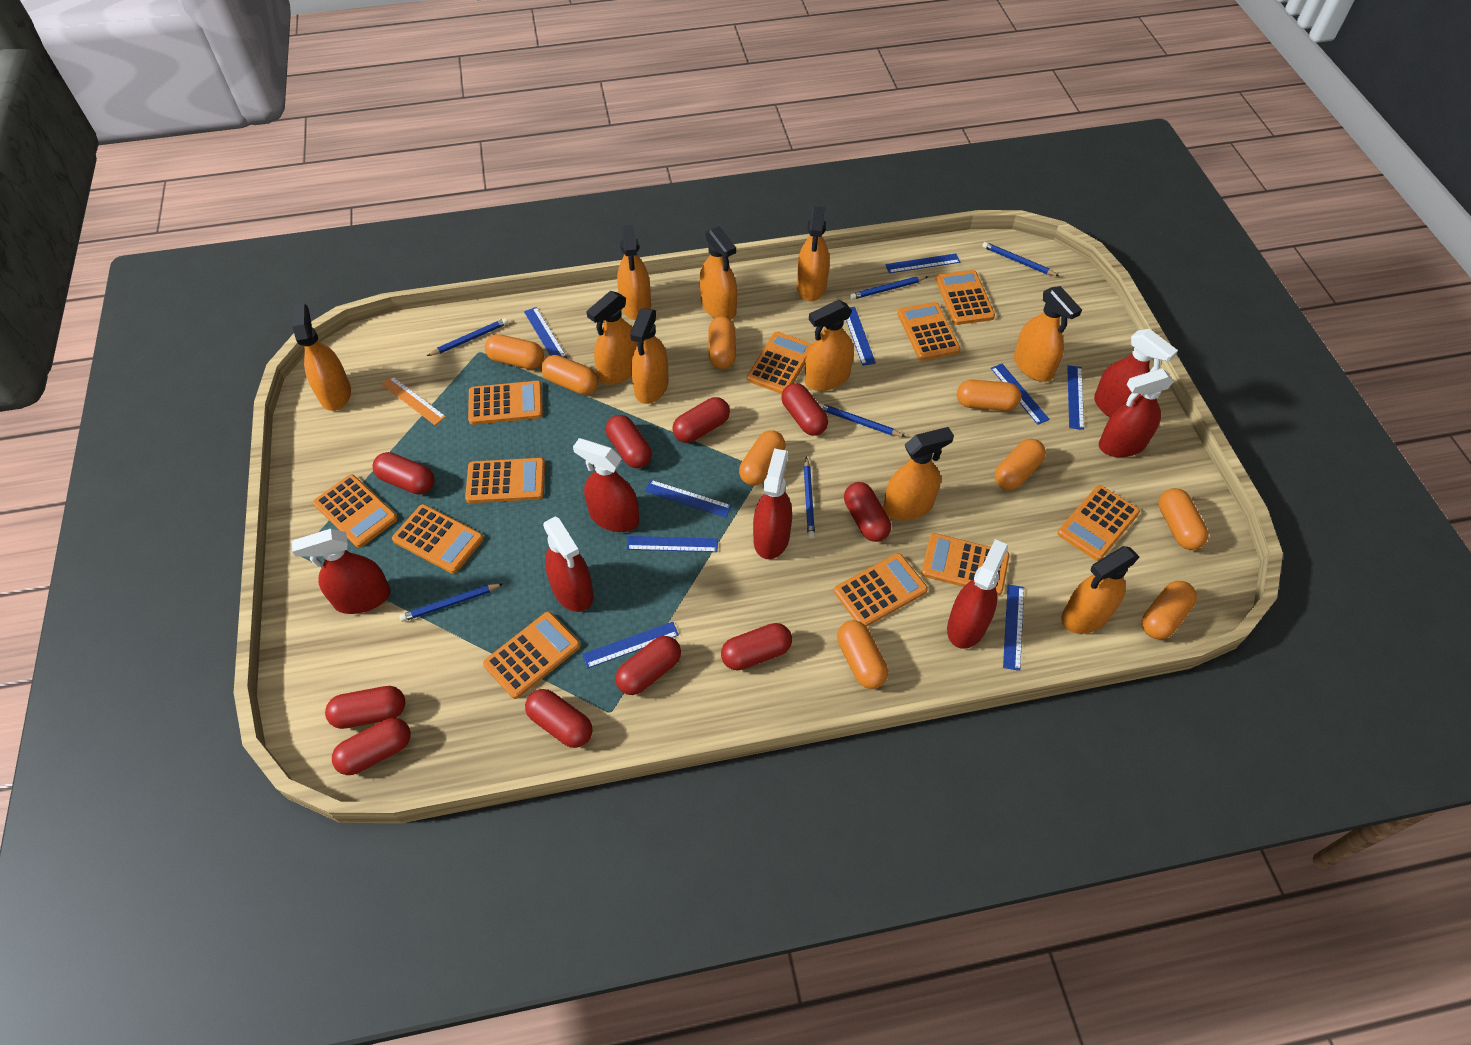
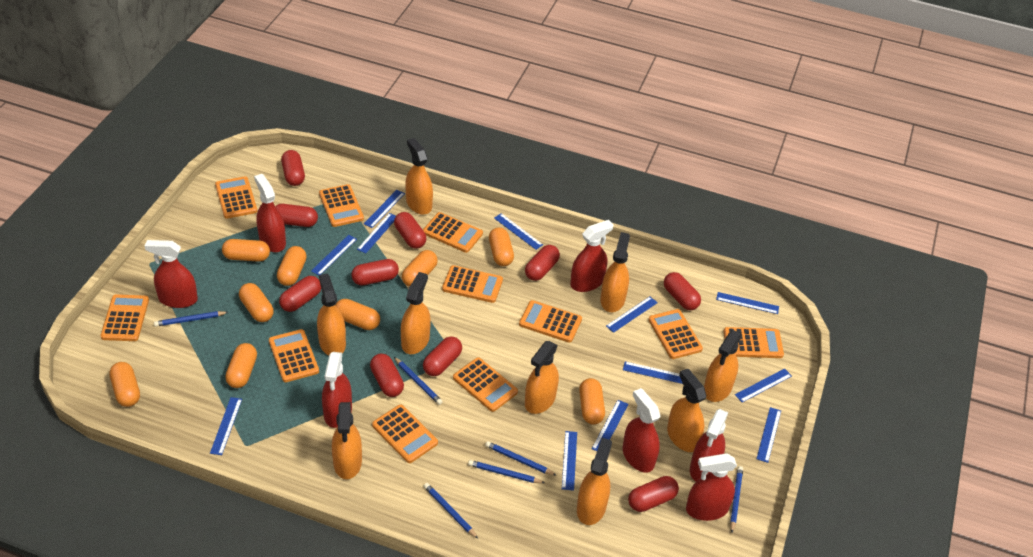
blue ruler: [524,307,567,358] [582,622,679,668] [627,536,718,552] [645,480,732,517] [846,307,876,366] [885,254,960,273] [991,364,1050,425] [1003,584,1024,671] [1067,365,1084,430] = 9 -> [210,397,242,455] [311,235,357,275] [357,213,396,253] [364,190,405,228] [494,213,543,250] [562,431,577,491] [592,400,628,451] [606,297,658,333] [623,361,683,384] [716,292,779,314] [735,368,792,403] [757,407,781,463] = 12
orange ruler: [381,376,446,425] = 1 -> none = 0
orange spray bottle: [292,303,351,411] [586,291,638,385] [617,225,651,320] [630,308,669,404] [699,226,737,320] [797,206,829,301] [805,300,854,391] [883,427,954,521] [1014,286,1082,382] [1061,546,1139,634] = 10 -> [317,274,346,355] [332,402,362,479] [401,272,430,354] [405,138,433,215] [525,341,559,414] [577,438,612,525] [600,232,630,312] [667,369,706,452] [704,330,742,402] = 9

